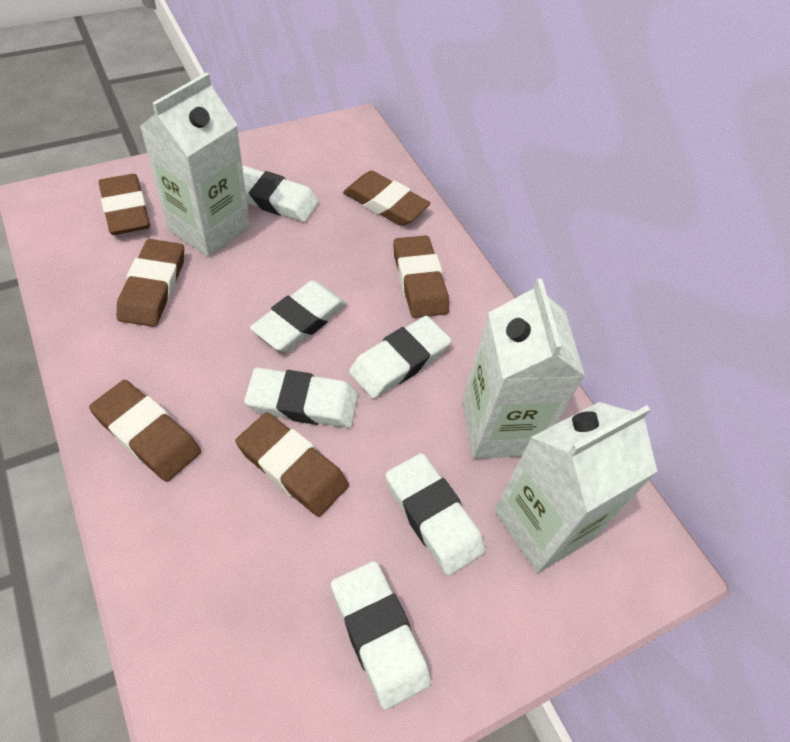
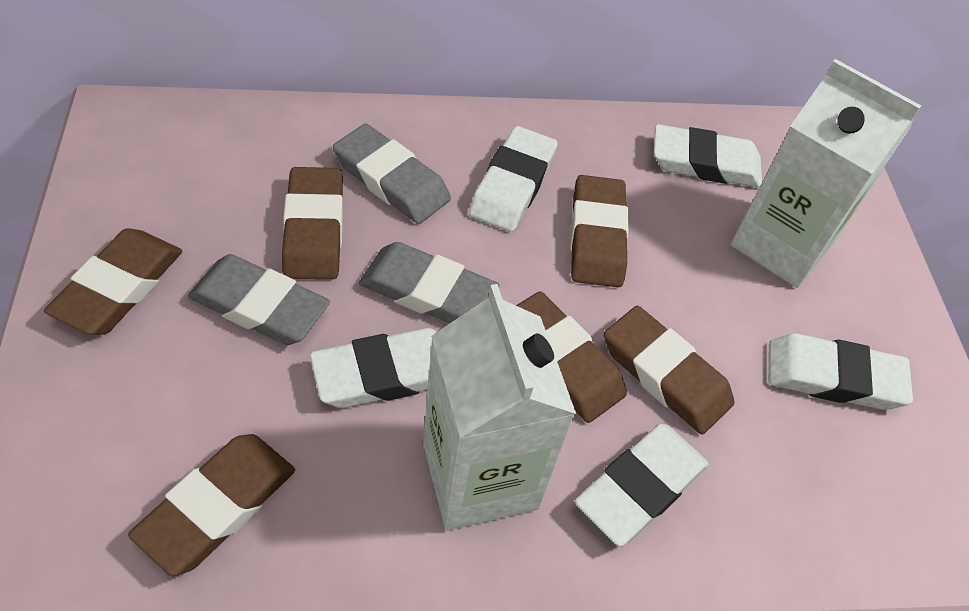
grey eraser: none = 0 -> [188,254,330,345] [333,124,451,224] [359,242,499,323] = 3
white carton: [139,73,250,257] [462,279,585,459] [494,402,657,573] = 3 -> [423,284,576,530] [731,59,921,288] = 2
white eraser: [242,166,319,222] [244,367,358,428] [250,281,347,352] [331,561,431,710] [349,316,452,399] [386,453,485,576] = 6 -> [310,328,437,408] [469,126,558,232] [575,424,708,547] [654,124,762,188] [768,333,913,410] = 5

